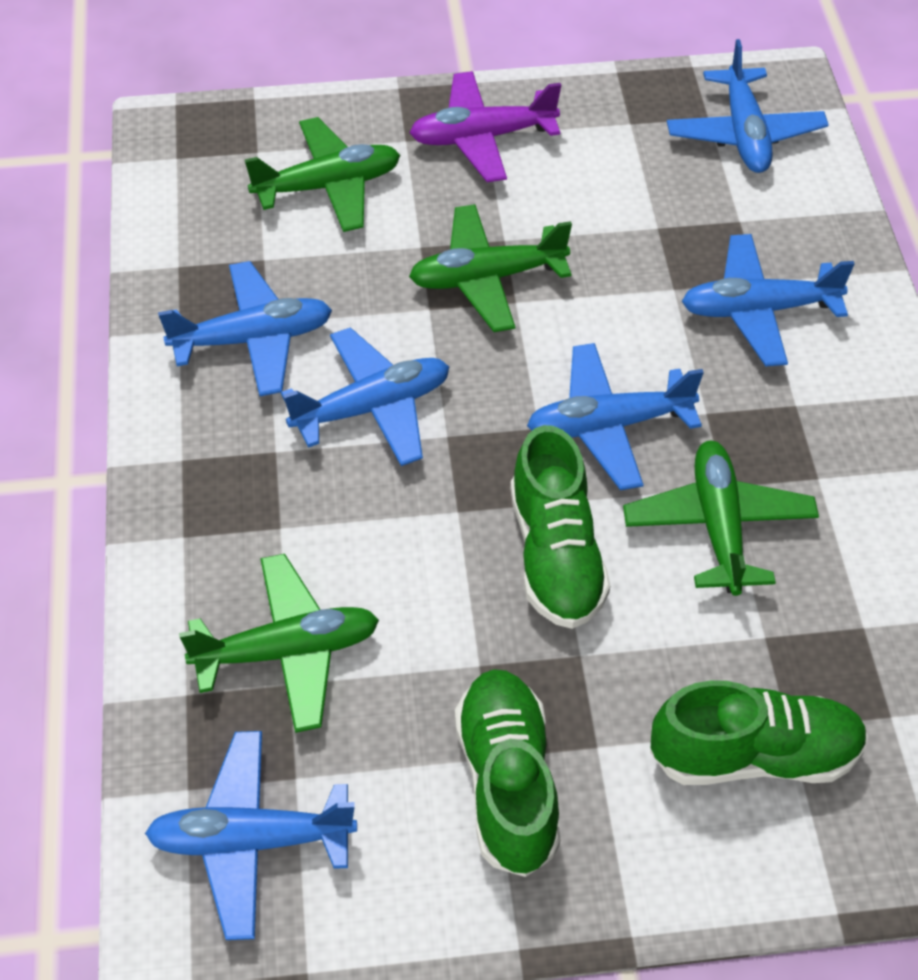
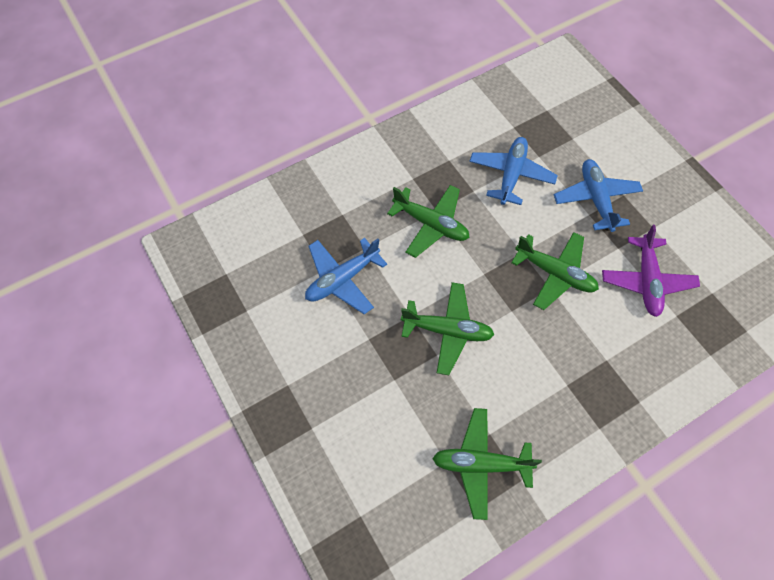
blue plane: [145,731,357,940] [158,261,332,396] [281,327,449,466] [527,343,704,490] [667,39,829,173] [682,234,854,366] = 6 -> [305,238,387,314] [469,137,558,205] [554,159,643,232] = 3
green shoe: [455,669,560,877] [510,425,610,629] [650,680,868,785] = 3 -> none = 0

